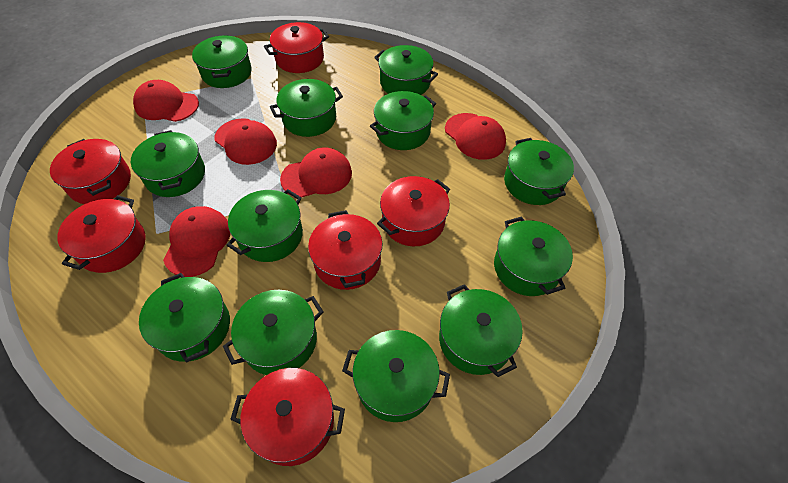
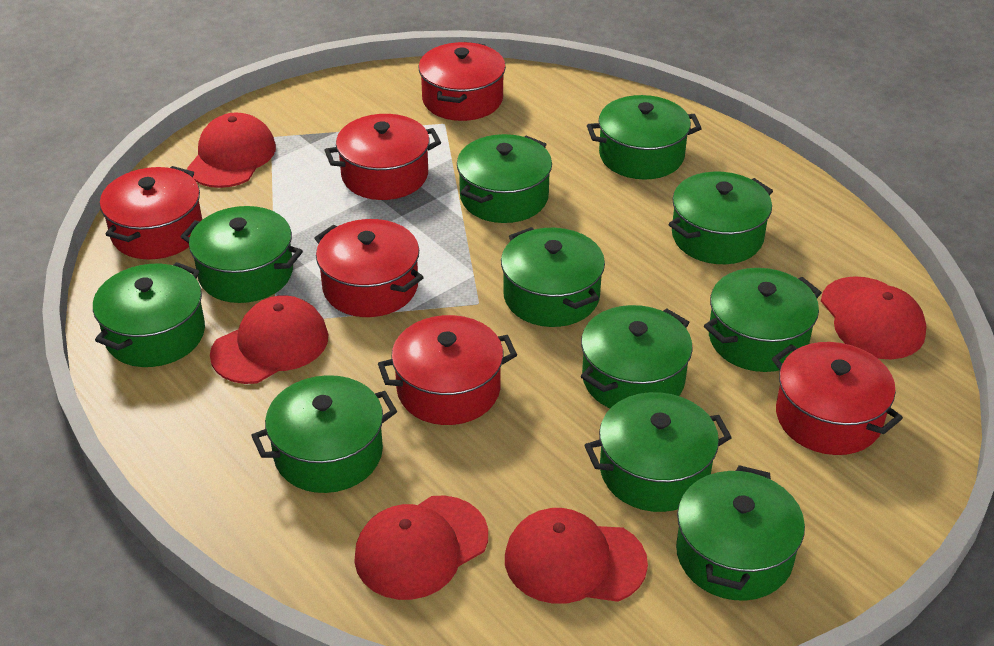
green pot: [131,130,205,197] [139,273,230,363] [192,35,252,88] [223,290,324,375] [227,189,303,262] [270,79,343,137] [342,330,450,422] [370,91,436,150] [374,45,438,95] [439,284,523,377] [494,216,573,296] [504,138,574,205] = 12 -> [93,262,205,367] [181,206,303,303] [251,375,397,493] [457,134,552,223] [501,227,605,327] [581,305,693,408] [584,392,732,512] [587,95,702,179] [669,172,773,264] [676,465,805,601] [704,268,822,372] = 11

